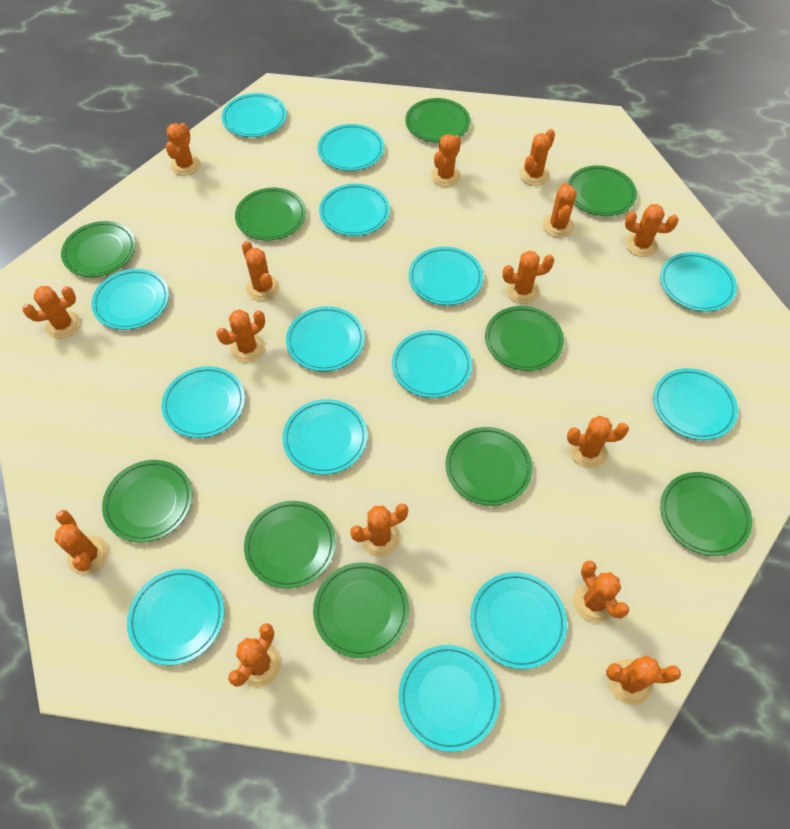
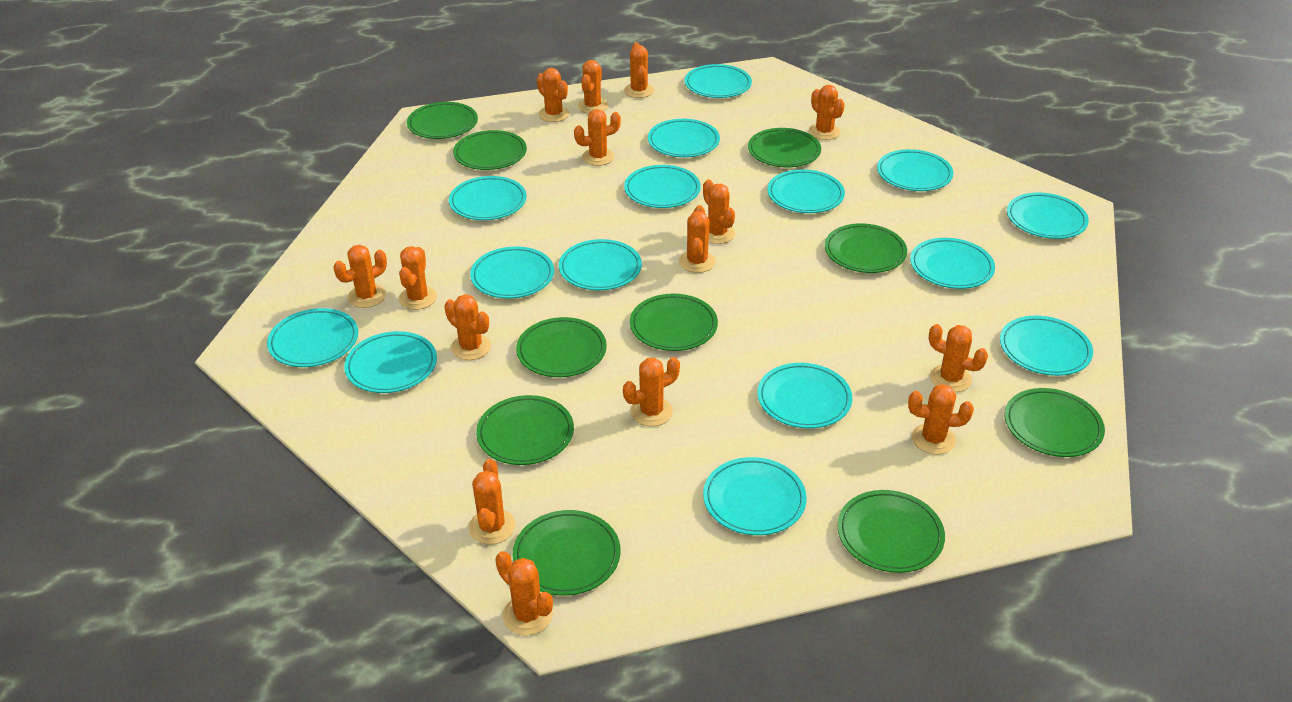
turquoise plate: [91,269,169,330] [127,569,224,665] [161,366,245,438] [222,93,287,137] [282,399,367,475] [286,306,365,371] [318,124,384,171] [319,184,390,236] [392,330,472,398] [399,645,500,752] [409,247,483,305] [470,572,567,669] [653,368,738,440] [660,252,737,312] = 14 -> [267,308,358,367] [344,331,437,393] [449,176,527,220] [470,246,554,299] [559,239,642,290] [624,165,701,208] [648,119,720,157] [684,64,752,98] [703,457,807,535] [757,363,852,428] [767,169,845,213] [877,149,953,191] [910,238,995,289] [1000,316,1093,376] [1007,192,1089,239] = 15

